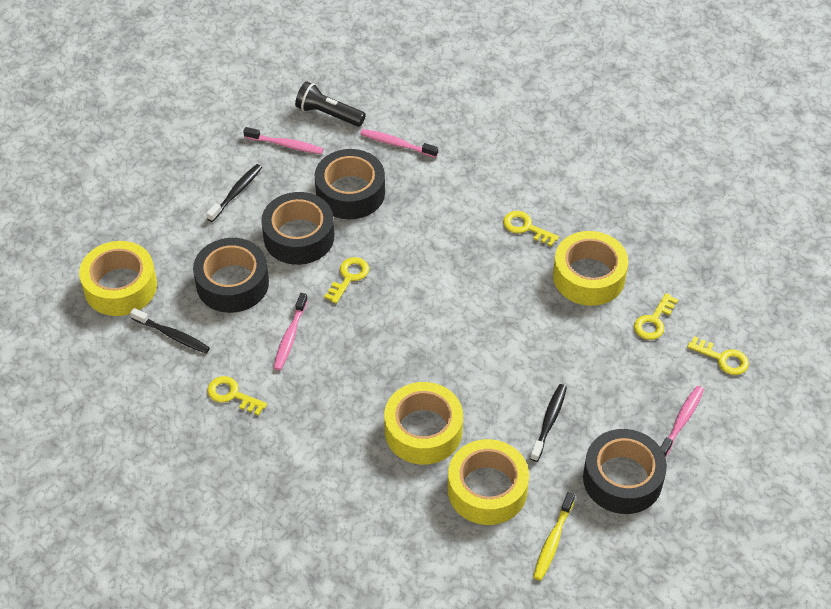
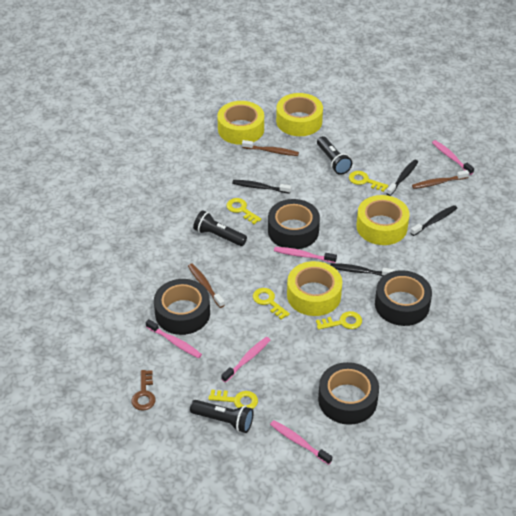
black flashlight: [295,82,366,127] = 1 -> [190,400,254,433] [193,210,247,246] [317,136,352,175] = 3
black toothbrush: [130,308,210,353] [206,164,262,222] [530,384,567,462] = 3 -> [232,180,291,194] [330,263,395,276] [386,160,418,196] [410,205,457,236] = 4
brown key: none = 0 -> [131,370,155,411] = 1
brown toothbrush: none = 0 -> [188,264,225,308] [242,140,299,156] [412,170,469,189] = 3
pink toothbrush: [243,127,323,154] [274,293,308,371] [360,129,438,158] [660,386,704,458] = 4 -> [146,319,202,358] [221,337,270,383] [270,420,332,465] [274,247,337,263] [432,140,474,175] = 5
yellow toothbrush: [533,492,575,581] = 1 -> none = 0

